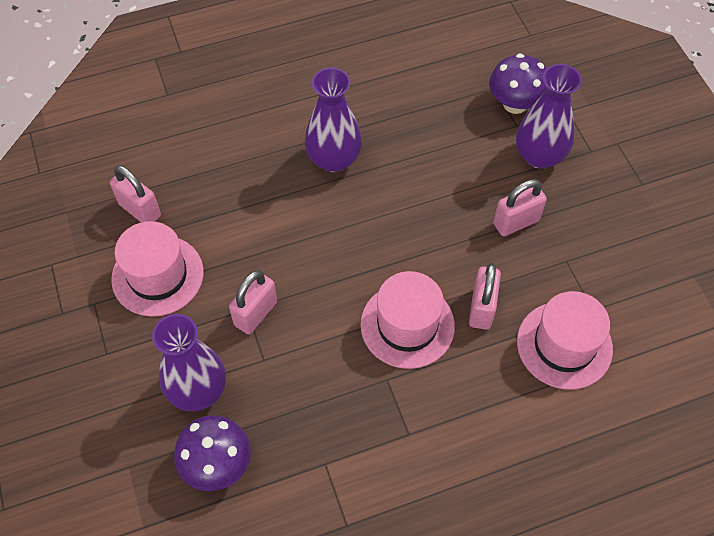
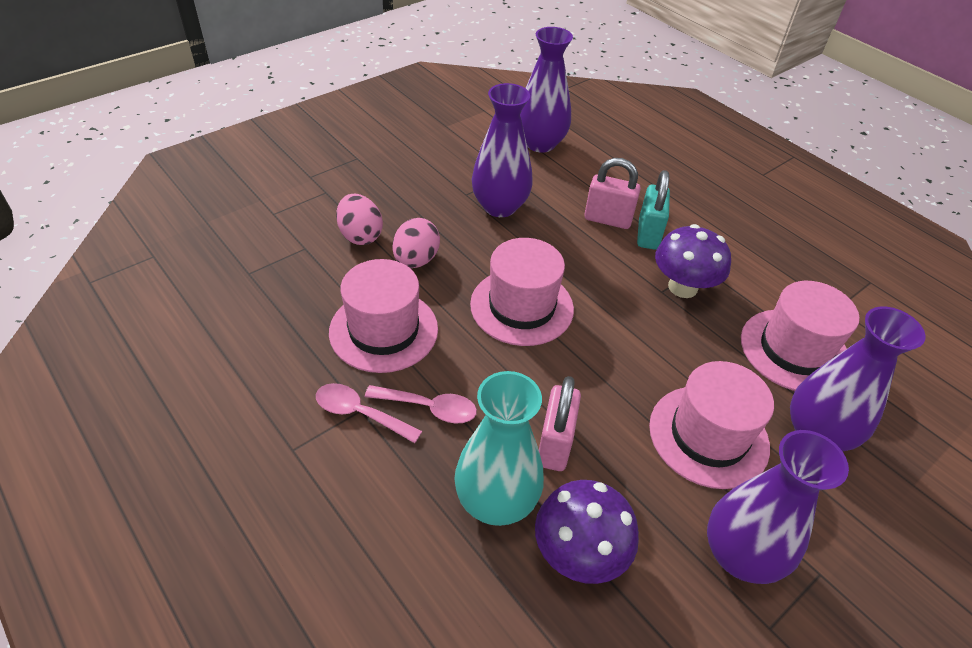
pink egg: none = 0 -> [336,194,383,245] [393,218,440,268] = 2
pink hat: [111,221,204,317] [360,271,455,369] [517,291,613,390] = 3 -> [329,259,438,373] [470,238,574,346] [649,361,774,489] [741,281,859,391] = 4
pink padlock: [110,165,161,222] [229,270,277,334] [469,263,501,330] [493,179,547,236] = 4 -> [539,376,581,471] [584,158,641,229] = 2
pink spoon: none = 0 -> [316,383,422,443] [365,385,477,423] = 2
purple vase: [152,314,226,411] [305,68,362,172] [516,64,582,169] = 3 -> [472,83,533,217] [520,27,573,153] [707,430,849,584] [790,306,926,452] = 4
turquoise padlock: none = 0 -> [637,170,670,250] = 1
turquoise vase: none = 0 -> [454,371,544,526] = 1

